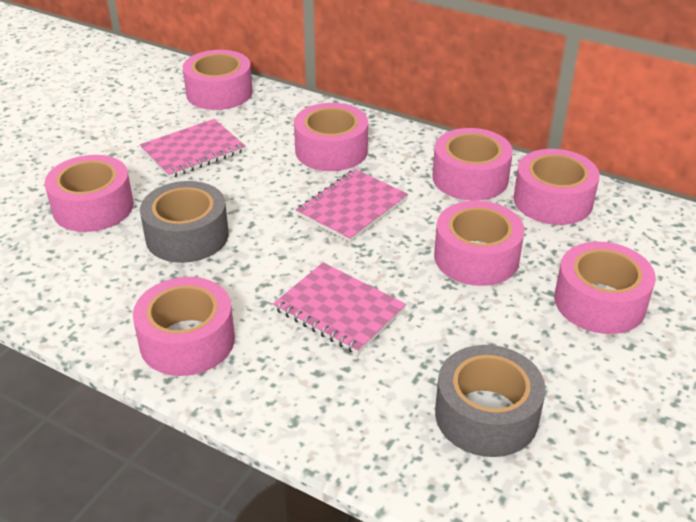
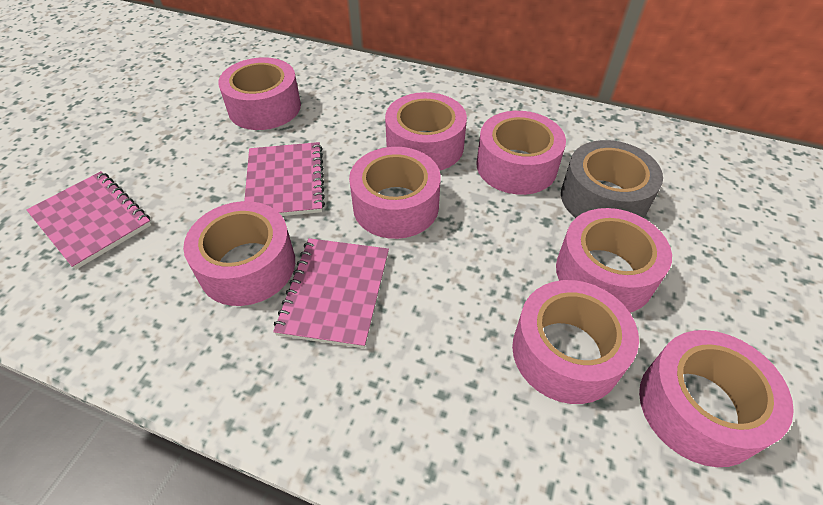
grey tape: [140,181,229,263] [435,345,546,457] = 2 -> [561,140,663,218] = 1

